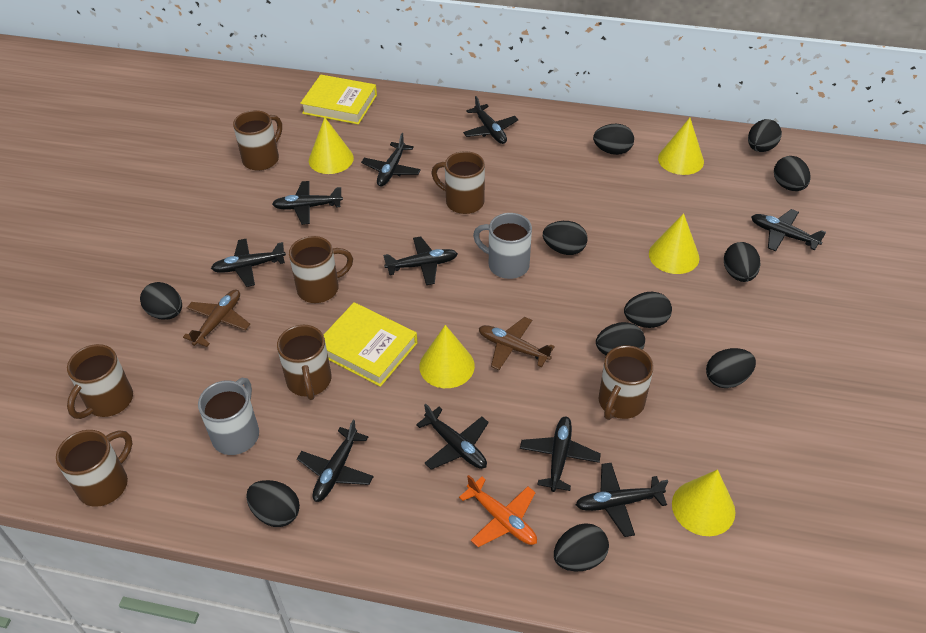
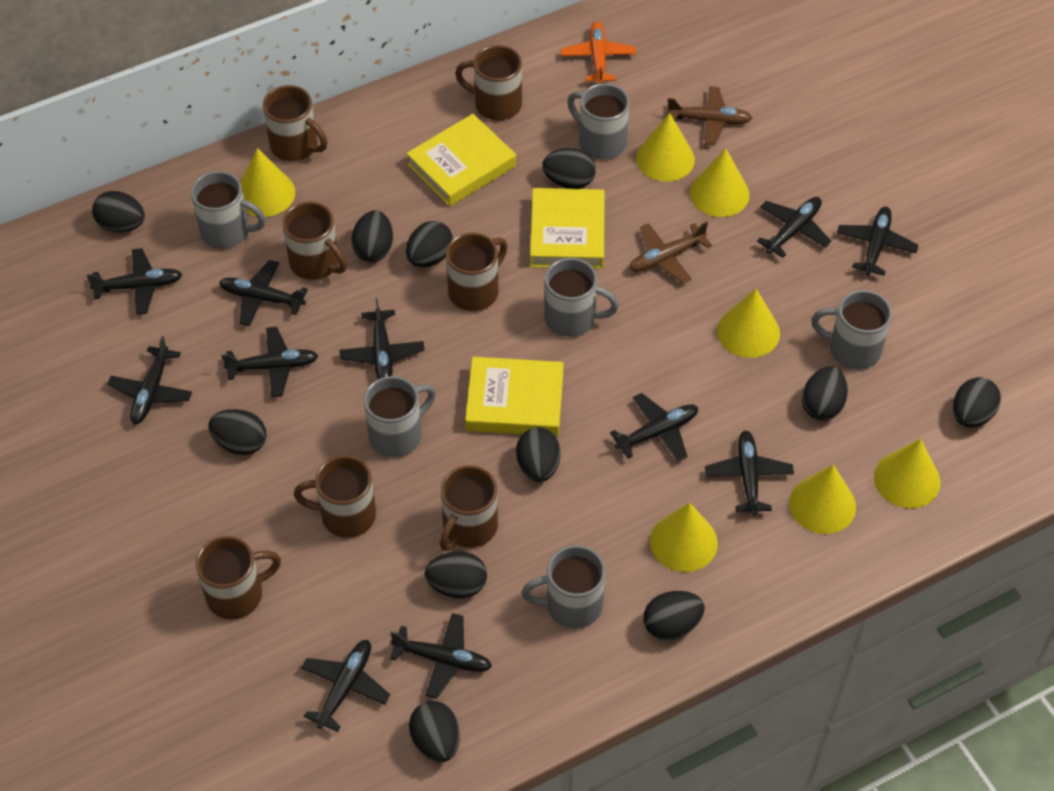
black plane: [211,239,286,287] [272,181,343,225] [297,420,374,502] [361,133,421,186] [383,237,458,285] [416,403,489,470] [463,96,518,144] [520,417,601,492] [576,463,668,537] [751,209,826,251] = 10 -> [87,248,182,315] [107,336,192,424] [219,260,308,327] [221,327,318,398] [301,640,390,732] [339,298,424,379] [390,613,492,699] [610,393,698,462] [705,430,794,516] [757,197,832,258] [837,207,919,276] = 11
grey mug: [198,378,259,455] [473,213,532,279] = 2 -> [191,171,266,249] [364,376,436,457] [521,545,606,629] [544,258,619,337] [567,83,630,159] [811,290,892,370] = 6
yellow book: [300,75,377,125] [324,302,417,387] = 2 -> [406,114,516,207] [465,357,564,436] [530,188,605,269] = 3
yellow cone: [309,117,354,174] [419,325,475,388] [649,213,699,274] [658,118,704,175] [672,469,735,536] = 5 -> [240,148,295,217] [636,113,695,182] [650,503,718,572] [690,148,750,217] [717,289,780,358] [789,464,856,534] [874,439,940,508] = 7

